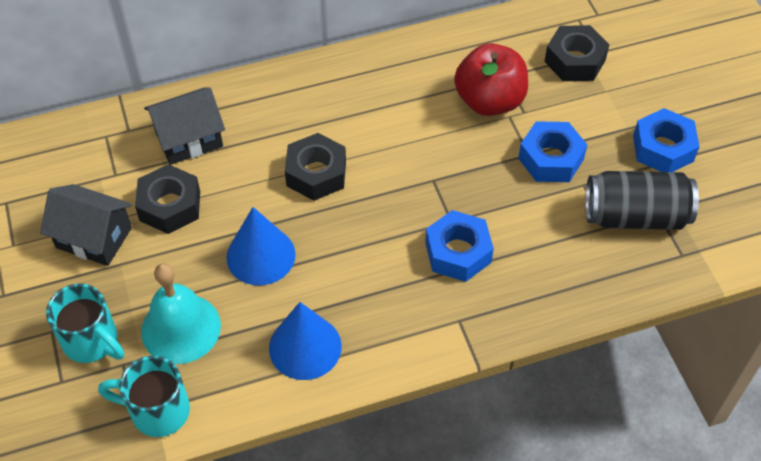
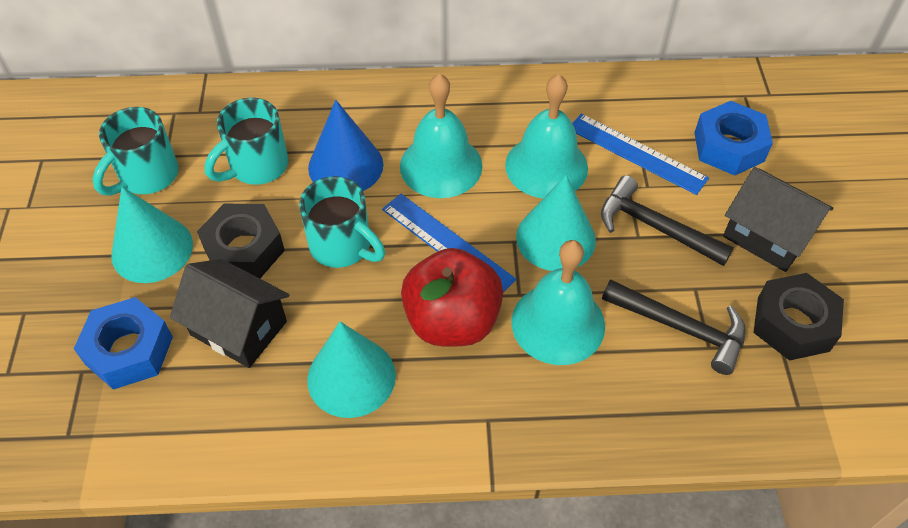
black can: [585,171,699,230] = 1 -> none = 0
black hammer: none = 0 -> [601,175,734,266] [602,280,746,375] = 2
black nut: [135,164,200,234] [285,133,346,201] [544,25,609,81] = 3 -> [197,203,285,278] [753,273,844,361] = 2
blue cone: [226,207,296,285] [269,302,342,380] = 2 -> [308,100,383,191] = 1
blue nut: [425,210,494,282] [518,121,587,182] [633,108,699,172] = 3 -> [74,297,173,390] [694,101,773,176] = 2
blue ruler: none = 0 -> [382,194,517,292] [572,114,709,195] = 2
turquoise bell: [141,263,221,364] = 1 -> [400,73,483,198] [505,74,588,198] [511,240,605,365] = 3
turquoise cone: none = 0 -> [111,187,193,283] [307,322,396,418] [516,175,596,271] = 3
turquoise mug: [46,283,124,363] [98,356,190,437] = 2 -> [93,107,179,196] [205,98,289,185] [299,176,385,268] = 3

